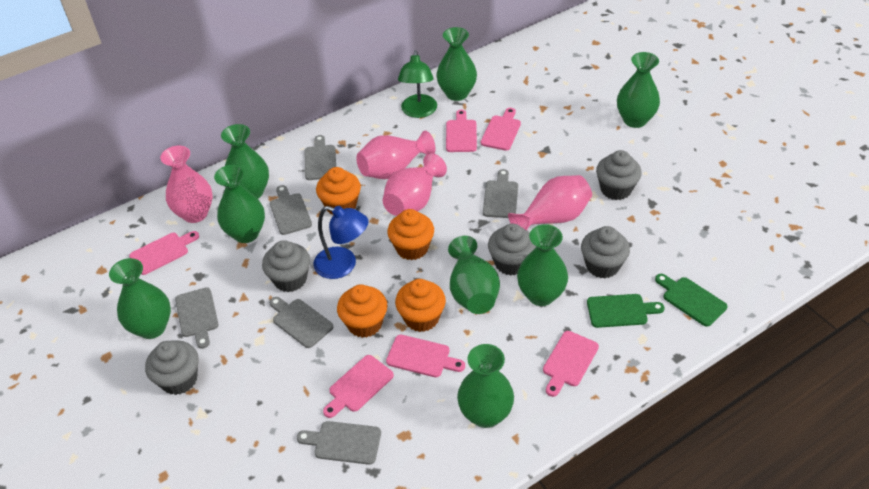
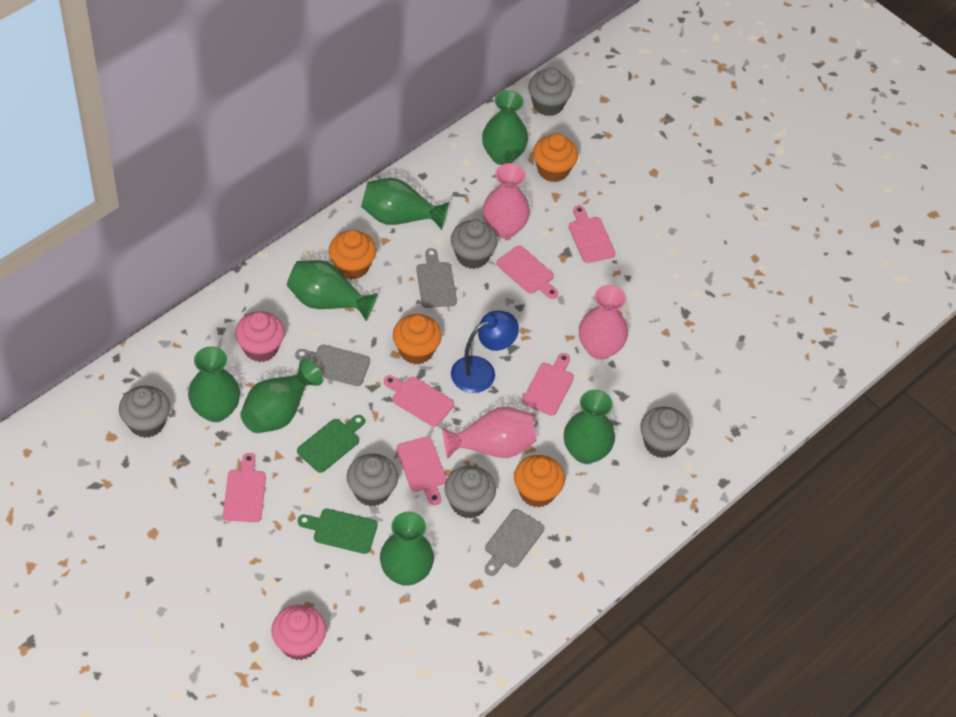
green lamp: [398,50,437,118] = 1 -> none = 0
green vase: [109,258,171,339] [214,165,265,243] [221,124,269,198] [436,27,477,101] [448,236,500,314] [457,344,514,428] [517,224,568,306] [617,52,660,128] = 8 -> [188,346,240,422] [240,359,323,433] [287,260,378,321] [361,178,449,230] [380,512,434,586] [482,90,528,165] [564,390,615,464] = 7
grey cupcake: [145,340,199,395] [262,240,310,292] [488,224,536,275] [581,226,630,278] [596,150,642,200] = 5 -> [119,386,170,438] [347,454,398,507] [444,466,496,519] [451,219,498,269] [528,68,572,116] [640,407,690,458] = 6
grey cutting board: [175,287,219,349] [269,297,333,348] [270,185,312,235] [297,421,381,465] [305,135,336,180] [483,169,518,218] = 6 -> [295,344,370,386] [416,248,457,308] [485,509,544,576] = 3
pink cupcake: none = 0 -> [235,311,285,362] [272,605,326,660] = 2
pink vase: [160,146,213,223] [356,131,436,179] [383,153,447,216] [508,175,592,230] = 4 -> [442,407,537,459] [482,163,530,238] [579,285,628,360] = 3

